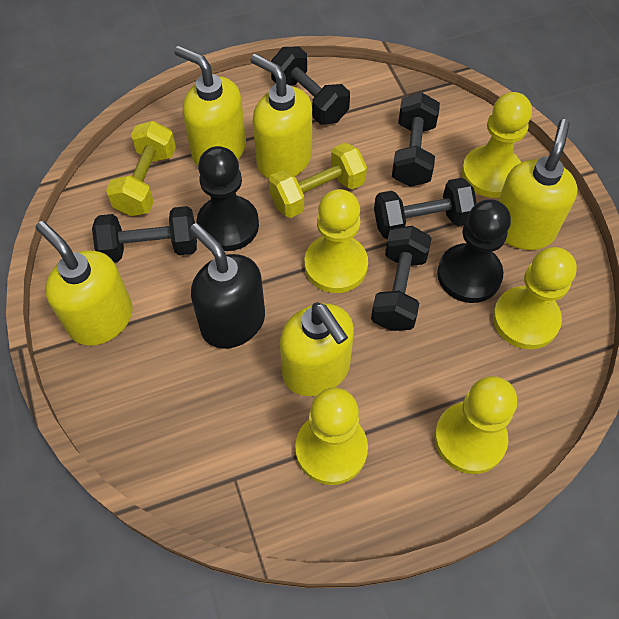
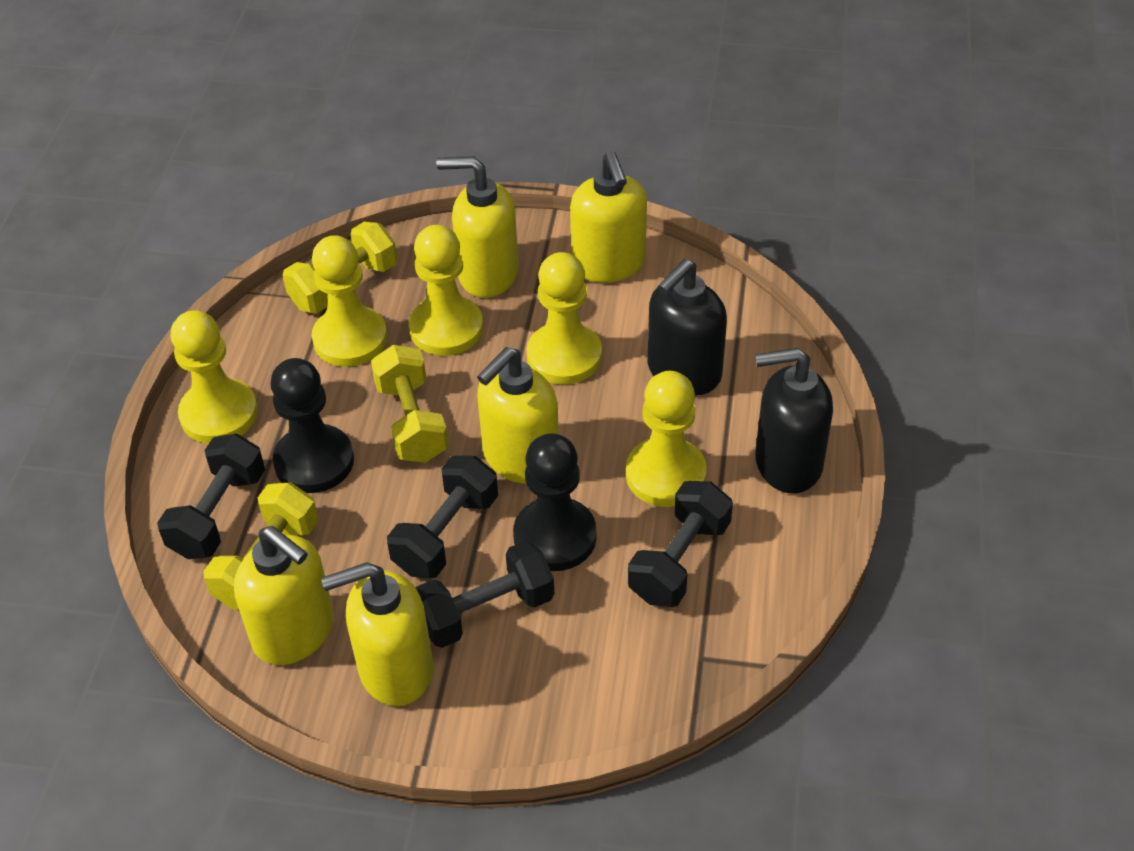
black dumbbell: [92,206,197,262] [271,47,350,125] [371,226,432,331] [374,178,477,240] [392,93,440,187] = 5 -> [157,433,265,559] [387,456,498,579] [416,541,554,648] [628,481,733,607] = 4
black soap dispenser: [190,223,265,349] = 1 -> [648,259,727,396] [755,348,833,493] = 2
yellow dumbbell: [106,121,176,216] [269,143,367,218] = 2 -> [203,482,318,610] [283,222,397,314] [371,345,449,463] = 3

